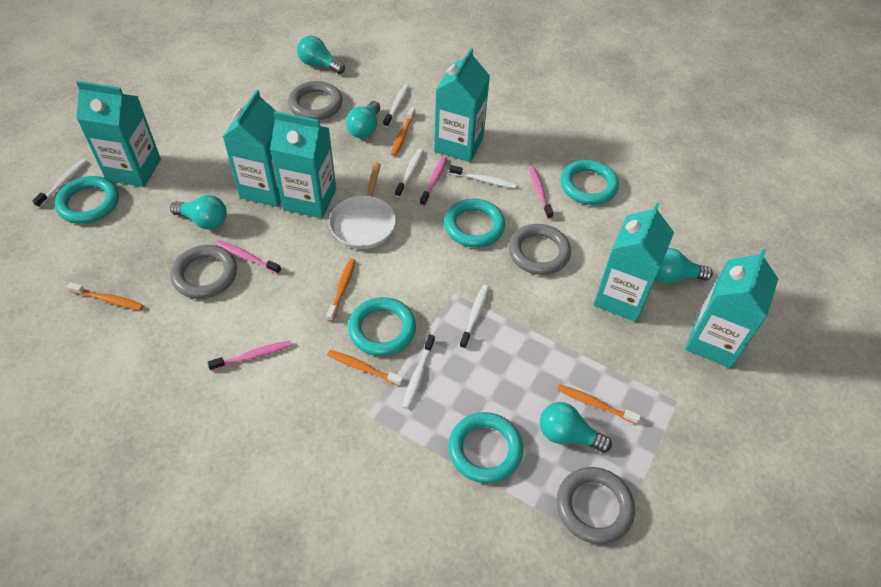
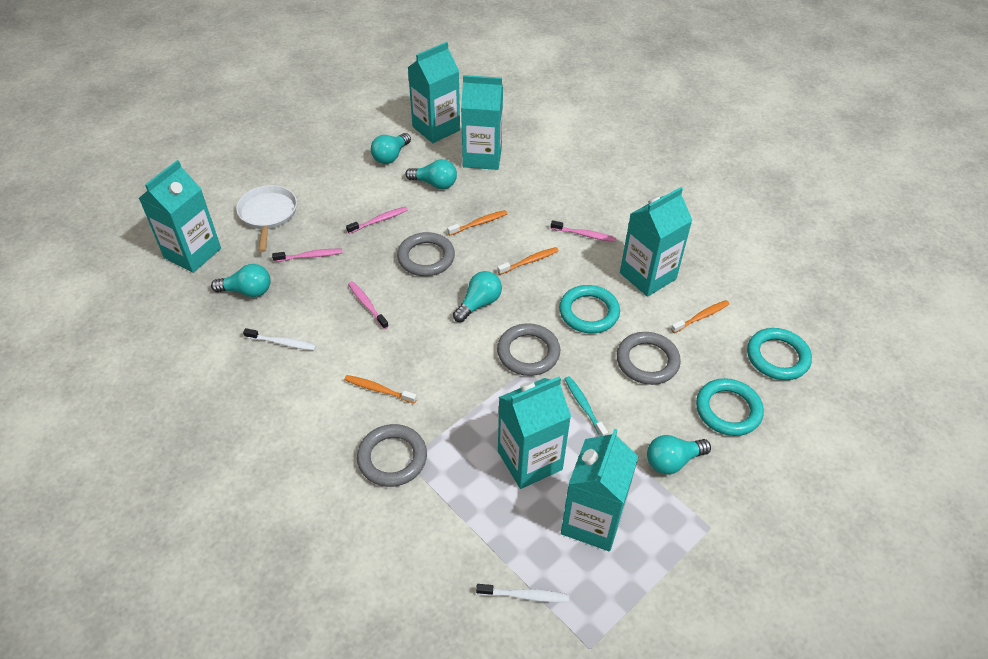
orange toothbrush: [67,282,144,310] [326,258,356,322] [327,350,403,387] [391,107,415,156] [557,384,641,424] = 5 -> [344,375,417,404] [447,210,508,235] [497,247,559,275] [671,300,729,333] = 4
turquoise ring: [55,176,119,224] [348,297,416,356] [444,198,505,247] [448,412,523,483] [561,160,619,205] = 5 -> [559,285,620,333] [696,378,764,436] [747,328,812,380] = 3
turquoise toothbrush: none = 0 -> [565,376,608,436] = 1
white toothbrush: [32,159,87,208] [383,85,409,127] [395,148,424,197] [403,334,435,409] [449,165,517,188] [459,285,489,349] = 6 -> [243,328,316,351] [476,584,569,602] = 2

